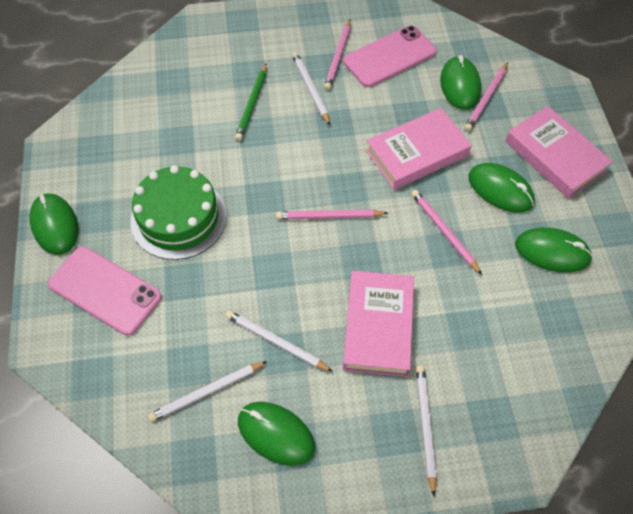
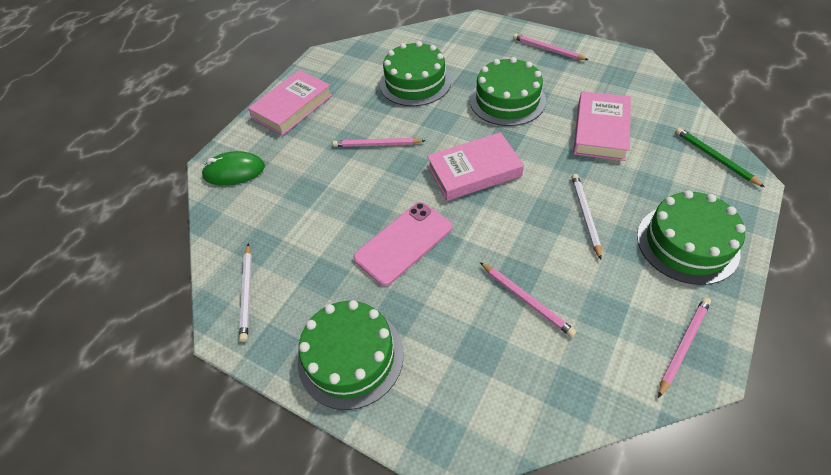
green cake: [130,165,227,260] = 1 -> [298,300,404,410] [380,41,451,106] [470,57,546,126] [637,190,746,285] = 4
green mouse: [29,193,79,255] [238,402,315,466] [440,55,481,110] [468,163,535,212] [515,227,593,273] = 5 -> [201,151,265,186] = 1
pink phone: [48,247,162,336] [343,25,437,87] = 2 -> [353,202,452,286] = 1
white pencil: [148,361,267,422] [226,310,333,372] [292,52,330,125] [416,365,437,496] = 4 -> [239,243,252,342] [572,174,602,259] = 2

